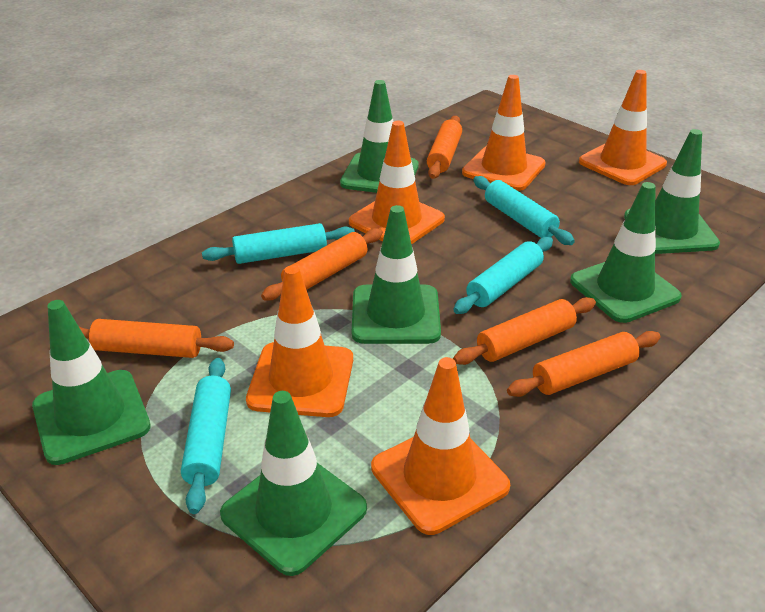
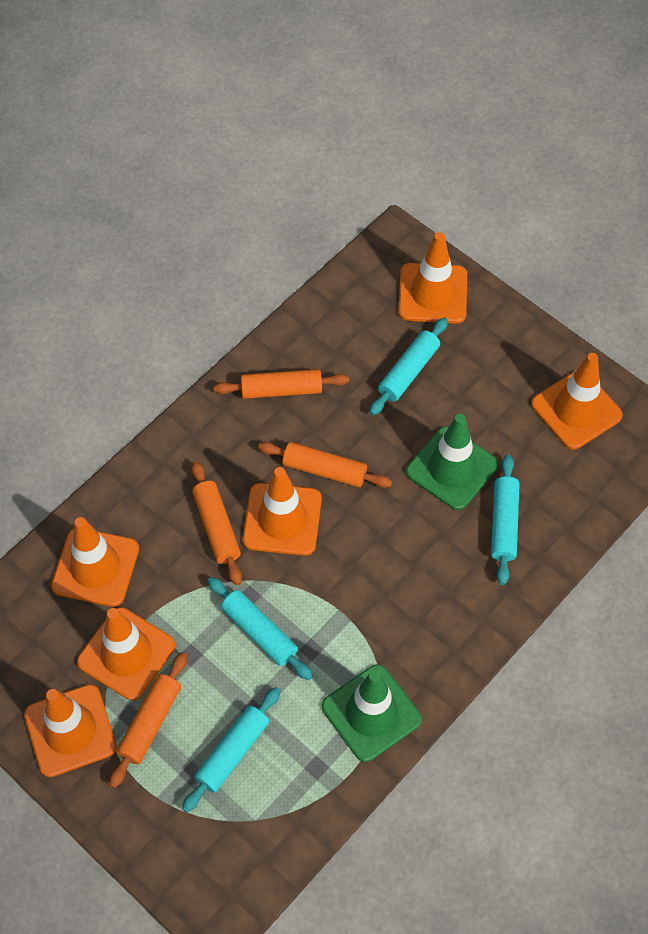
green traffic cone: [32,300,151,465] [220,391,367,576] [340,80,418,193] [352,205,441,344] [570,182,682,323] [624,129,720,254] = 6 -> [322,664,422,762] [406,414,498,510] = 2
orange rolling pin: [79,319,234,358] [261,228,383,301] [427,116,462,179] [453,297,596,365] [507,331,661,397] = 5 -> [109,652,187,788] [191,461,242,585] [214,369,349,399] [258,442,392,488] = 4
orange traffic cone: [246,265,353,417] [349,121,445,244] [371,357,510,535] [462,75,546,191] [579,70,667,185] = 5 -> [24,684,117,777] [51,517,139,607] [77,607,175,700] [243,467,322,556] [398,232,467,323] [531,353,623,450] = 6

